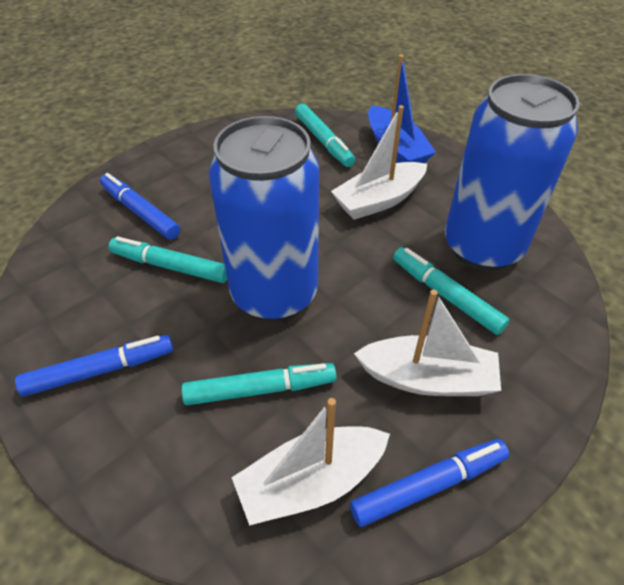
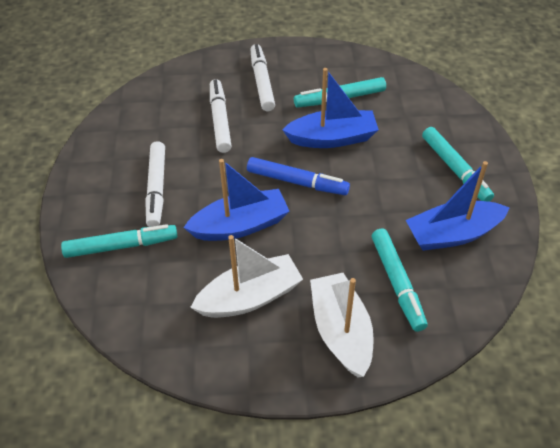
blue boat: [368,55,436,163] = 1 -> [183,159,289,241] [282,68,379,148] [406,161,510,251] = 3
blue can: [209,116,319,321] [445,74,580,271] = 2 -> none = 0
blue marker: [15,335,173,397] [100,173,180,240] [350,439,509,527] = 3 -> [247,157,350,195] = 1
white boat: [231,398,390,526] [331,105,427,220] [354,289,501,396] = 3 -> [190,235,303,318] [310,273,374,377] = 2
white marker: none = 0 -> [145,141,165,227] [210,79,231,153] [250,44,275,111] = 3

